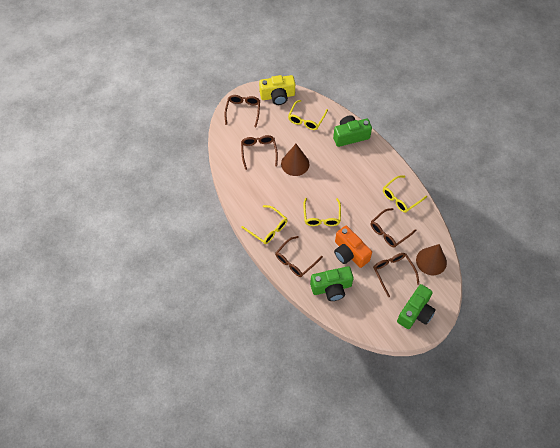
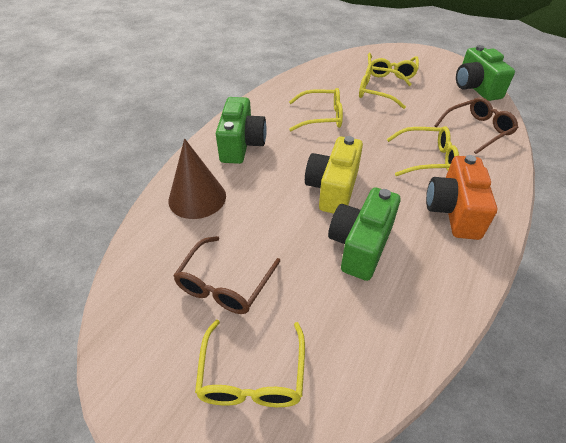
brown cone: [281,144,309,176] [416,244,447,275] = 2 -> [168,139,226,219] = 1
brown glasses: [225,95,260,127] [241,135,278,170] [275,236,323,277] [371,208,416,247] [373,253,419,297] = 5 -> [173,236,280,314] [434,97,518,154] = 2
yellow glasses: [241,205,288,244] [288,100,328,130] [303,198,341,226] [383,176,427,213] = 4 -> [195,320,305,407] [289,88,343,131] [359,64,412,109] [368,53,419,80] [387,126,459,176] = 5

